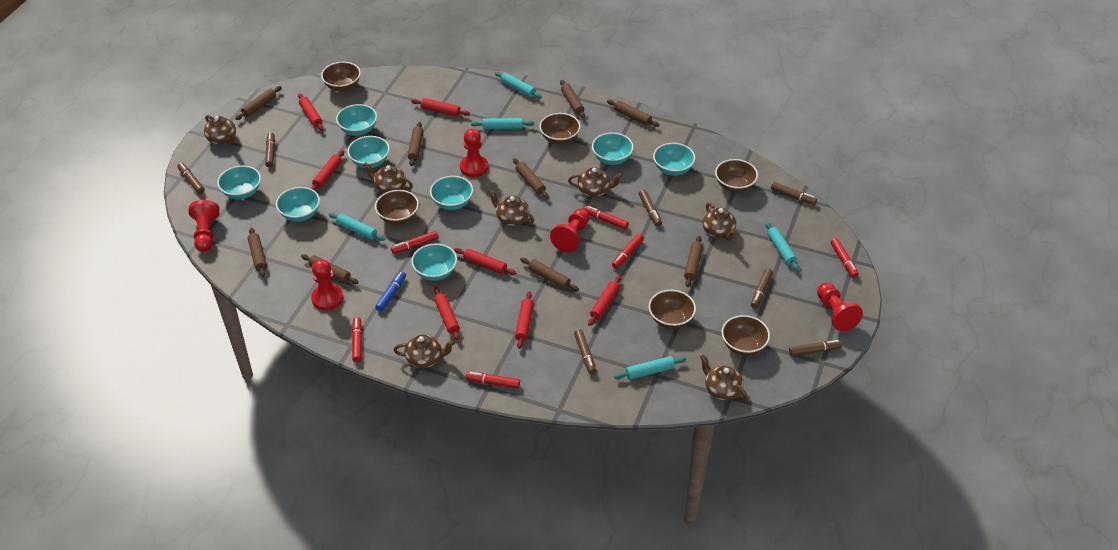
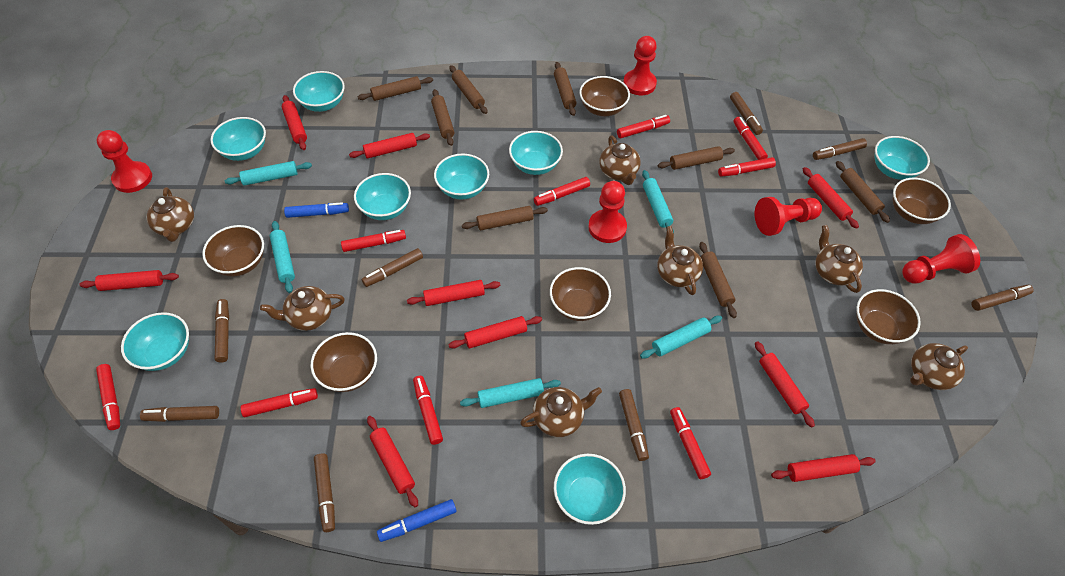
blue marker: [376,271,406,312] = 1 -> [284,202,349,218] [377,499,457,542] = 2
brown marker: [177,163,205,194] [265,132,275,167] [574,329,596,374] [639,189,662,226] [751,268,773,308] [771,182,817,205] [789,340,842,356] = 7 -> [140,406,219,422] [215,299,229,362] [314,454,335,532] [362,248,423,287] [619,389,649,461] [730,92,763,135] [813,138,867,160] [972,285,1034,311] = 8
brown rolling pin: [235,86,282,120] [248,228,267,277] [301,254,359,284] [408,122,423,166] [513,158,549,199] [520,258,579,291] [560,80,585,118] [607,100,659,127] [684,236,703,287] = 9 -> [358,76,433,101] [431,89,455,146] [449,65,488,114] [462,206,548,230] [554,62,576,116] [658,146,735,170] [699,242,737,318] [836,161,890,223] = 8
red marker: [352,317,362,362] [391,231,439,254] [466,372,520,389] [584,206,629,230] [612,233,644,269] [831,238,859,278] = 6 -> [96,364,120,430] [241,388,318,417] [341,230,406,252] [413,376,443,445] [534,177,590,206] [617,115,670,138] [670,407,711,479] [718,157,776,177] [734,117,768,160] = 9
red rolling pin: [298,93,324,131] [310,150,344,191] [411,98,470,116] [434,287,460,341] [454,248,516,275] [515,291,534,349] [588,275,621,326] = 7 -> [79,270,179,291] [282,95,307,150] [349,133,430,159] [367,416,418,507] [407,280,500,306] [448,316,542,349] [755,341,815,428] [771,454,876,482] [803,167,859,229] = 9

